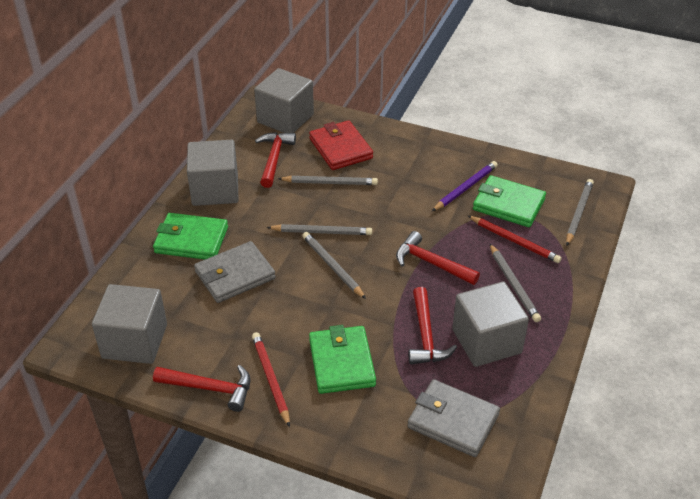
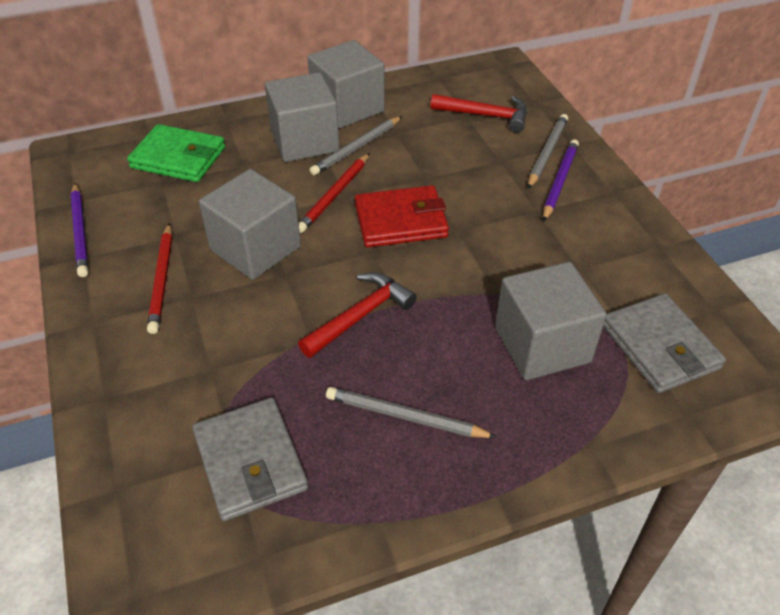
green wallet: [153,213,228,259] [309,325,376,394] [473,175,546,227] = 3 -> [127,124,225,182] = 1
grey pencil: [267,224,372,235] [278,176,378,185] [302,232,366,299] [489,243,541,322] [566,179,594,245] = 5 -> [310,116,402,175] [326,387,497,438] [528,114,568,189] = 3
purple pencil: [432,161,498,211] = 1 -> [70,183,88,277] [543,139,579,222] = 2
red hammer: [153,365,251,412] [255,132,296,188] [396,231,480,285] [408,287,457,364] = 4 -> [298,272,417,358] [430,94,527,133] = 2

